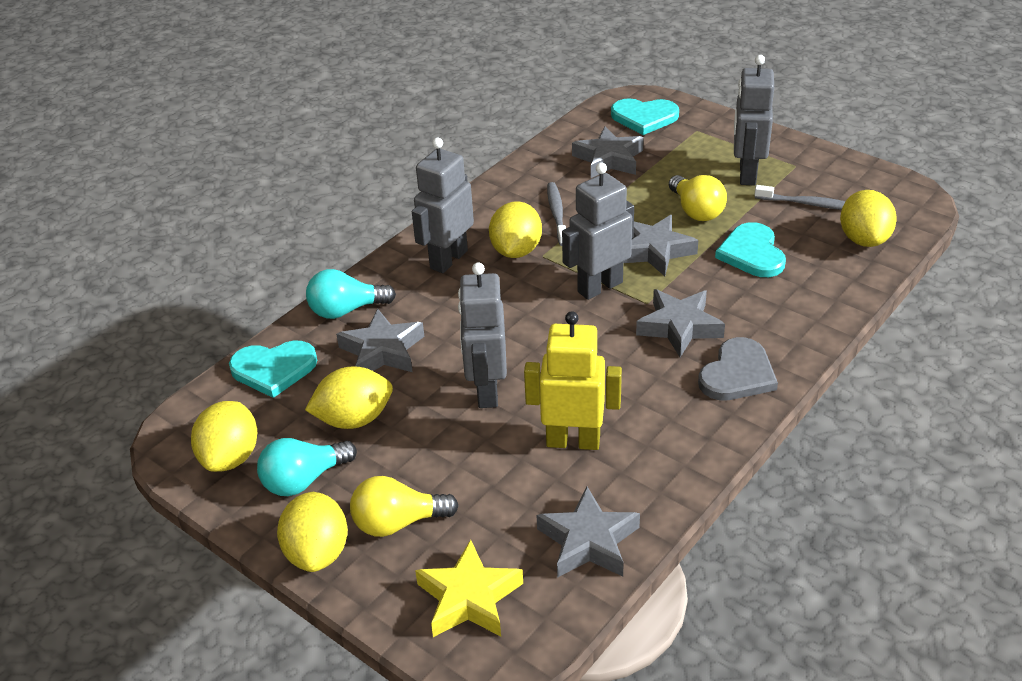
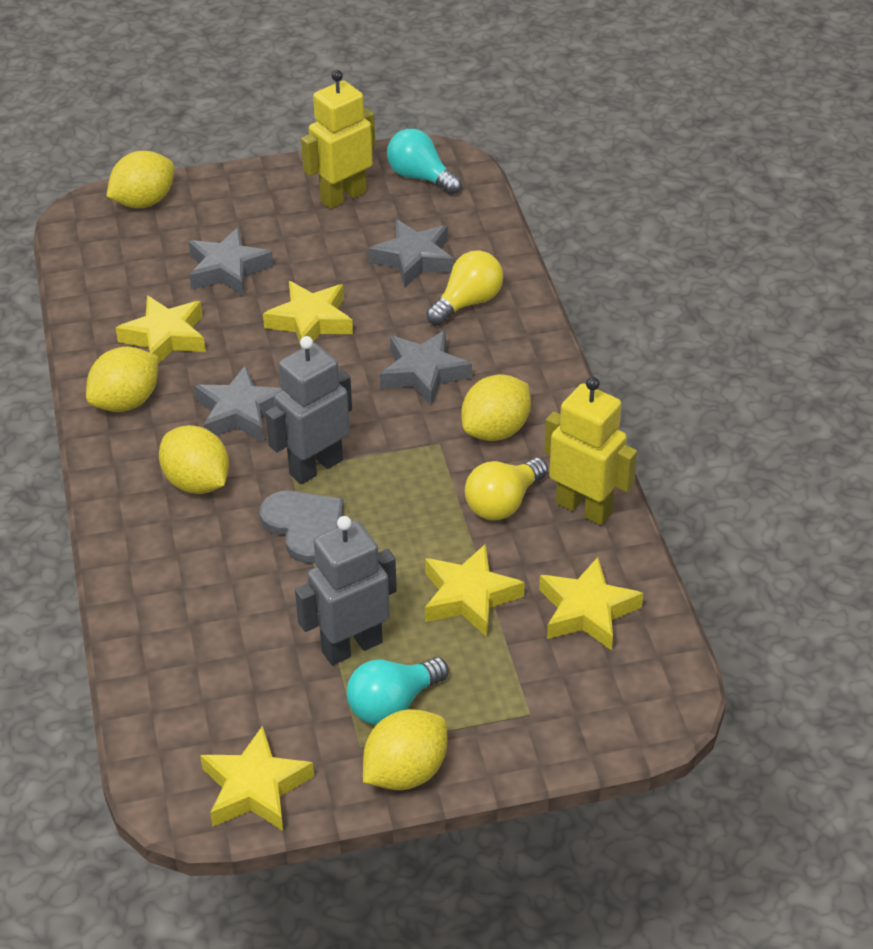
grey robot: [412,138,474,273] [458,262,507,408] [562,162,634,300] [734,55,774,186] = 4 -> [265,336,352,484] [295,516,397,665] = 2
grey star: [336,309,425,372] [536,487,640,578] [572,126,644,178] [623,215,698,276] [636,289,725,357] = 5 -> [188,227,273,296] [194,365,283,442] [369,219,454,288] [380,330,472,406] = 4
grey toothbrush: [547,182,566,246] [754,185,845,210] = 2 -> none = 0
turquoise heart: [229,341,317,398] [611,98,679,135] [715,222,786,277] = 3 -> none = 0
yellow robot: [524,311,622,450] = 1 -> [301,70,375,209] [544,377,637,525] = 2
yellow star: [415,539,523,637] = 1 -> [116,296,206,364] [200,725,314,831] [263,281,353,348] [425,544,525,637] [539,557,643,651] = 5

